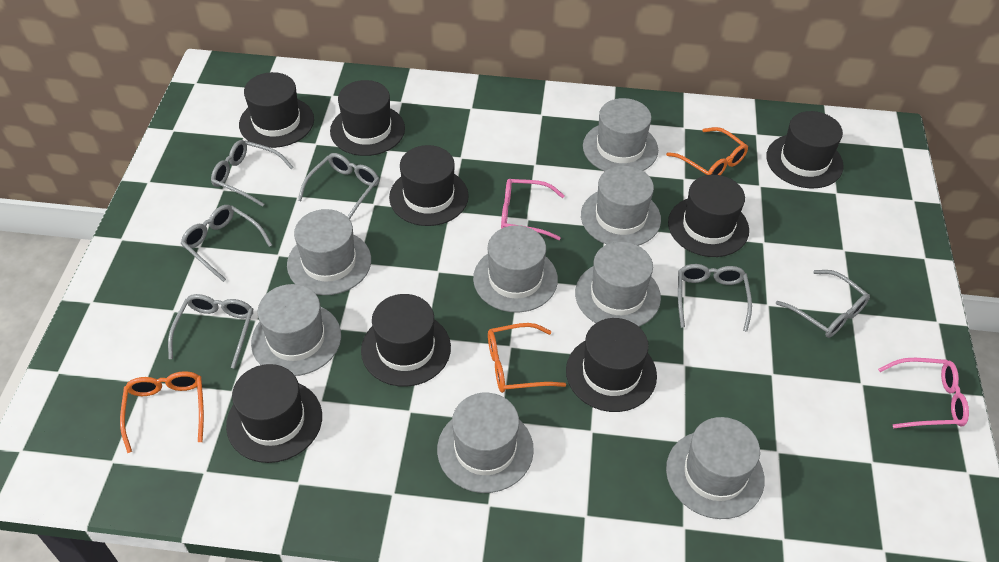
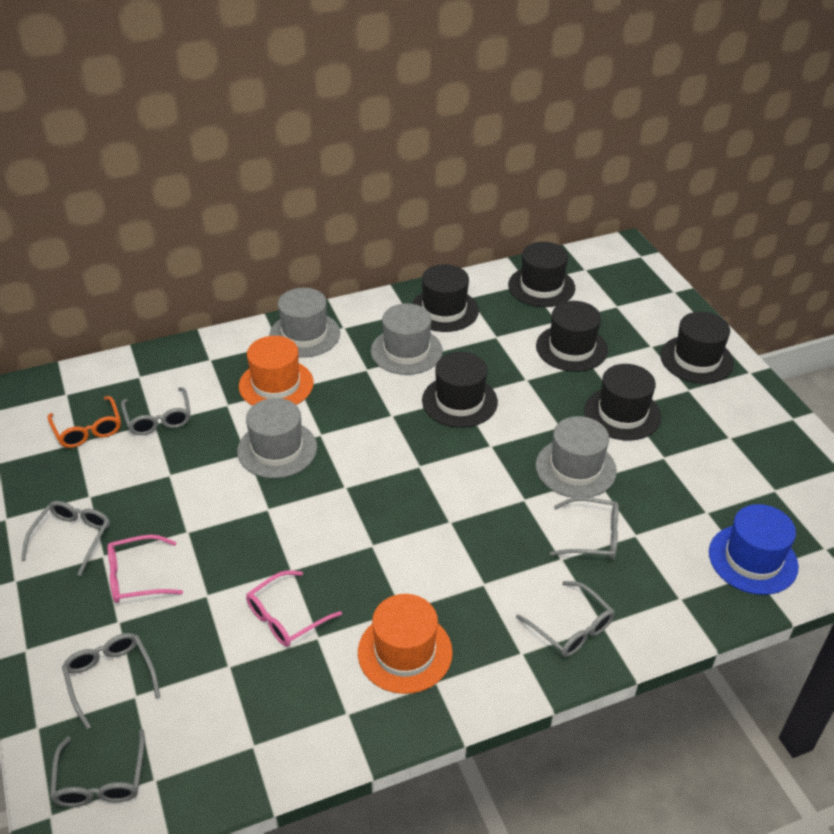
black hat: [226,364,322,463] [239,72,314,148] [330,80,405,156] [361,294,451,387] [389,145,469,226] [566,318,657,412] [668,175,749,257] [766,111,844,188] = 8 -> [411,264,479,332] [422,352,498,428] [508,242,575,307] [536,301,608,372] [584,364,662,441] [660,312,734,384] = 6
blue hat: none = 0 -> [709,504,799,595] = 1
grey hat: [251,284,341,376] [287,209,371,295] [437,393,534,493] [473,225,558,312] [575,242,661,327] [581,166,661,246] [583,98,658,171] [666,417,765,519] = 8 -> [237,398,317,478] [269,288,340,358] [371,303,443,375] [536,416,617,498] = 4
orange glasses: [120,371,204,453] [488,323,566,393] [666,127,748,175] = 3 -> [47,396,121,448] = 1
orange hat: none = 0 -> [239,336,314,406] [358,594,453,694] = 2

